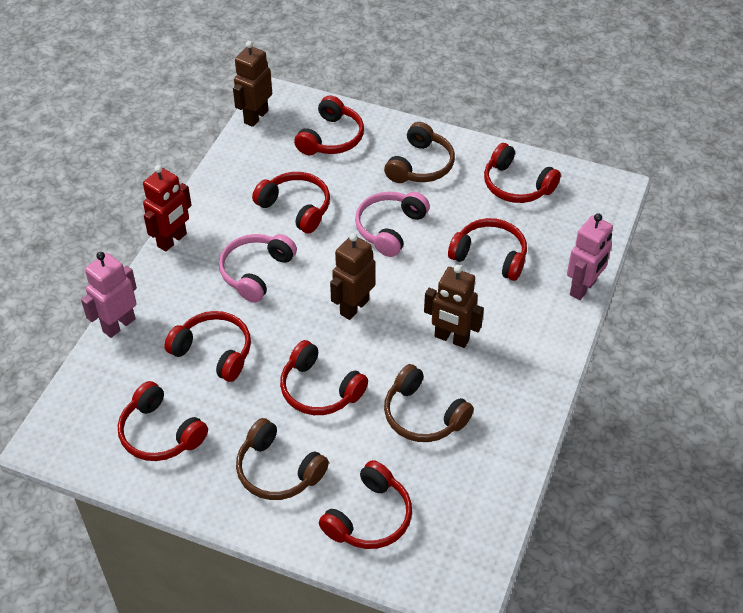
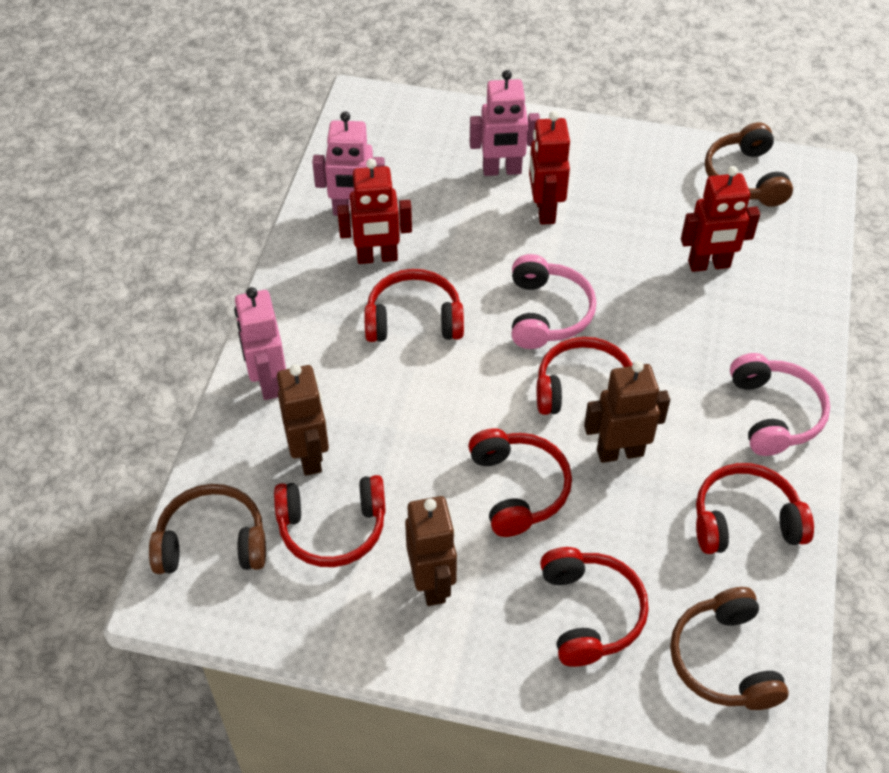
pink robot: [81,252,137,338] [567,214,613,300] = 2 -> [234,287,286,400] [312,112,385,216] [470,70,540,176] = 3
red headphones: [118,381,208,461] [164,311,251,382] [252,172,330,233] [280,340,368,415] [294,95,364,155] [319,460,412,549] [448,218,527,281] [484,143,561,203] = 8 -> [274,475,386,567] [364,269,464,342] [468,428,572,537] [537,337,632,415] [540,547,649,667] [696,463,814,554] = 6
red robot: [143,165,192,252] = 1 -> [337,158,412,264] [529,111,570,225] [681,166,760,272] = 3

